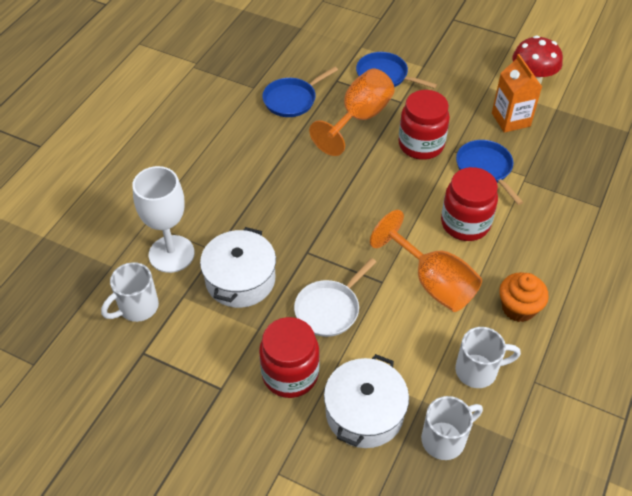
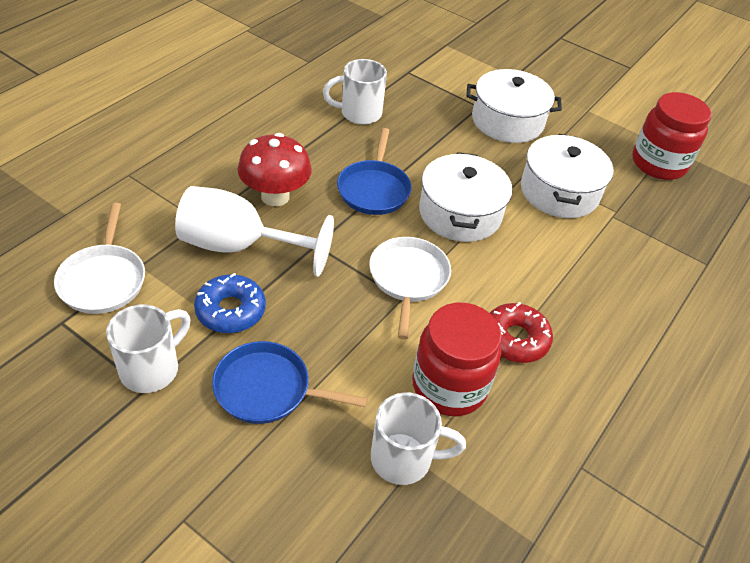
blue donut: none = 0 -> [194,273,266,333] = 1
blue pan: [262,67,338,117] [356,52,437,89] [456,140,523,205] = 3 -> [212,341,368,424] [337,128,411,215] = 2
orange carton: [492,54,542,133] = 1 -> none = 0
orange cupcake: [499,272,549,322] = 1 -> none = 0
orange goblet: [309,69,395,156] [370,210,482,312] = 2 -> none = 0
red donut: none = 0 -> [490,302,553,363] = 1
red jar: [259,317,320,398] [398,90,450,160] [441,167,498,241] = 3 -> [412,303,502,416] [632,92,712,180] = 2
white pan: [294,258,376,337] = 1 -> [54,203,145,314] [369,237,451,339] = 2
white pot: [200,227,276,308] [324,354,409,448] = 2 -> [419,152,512,242] [466,69,562,143] [521,134,614,218] = 3

